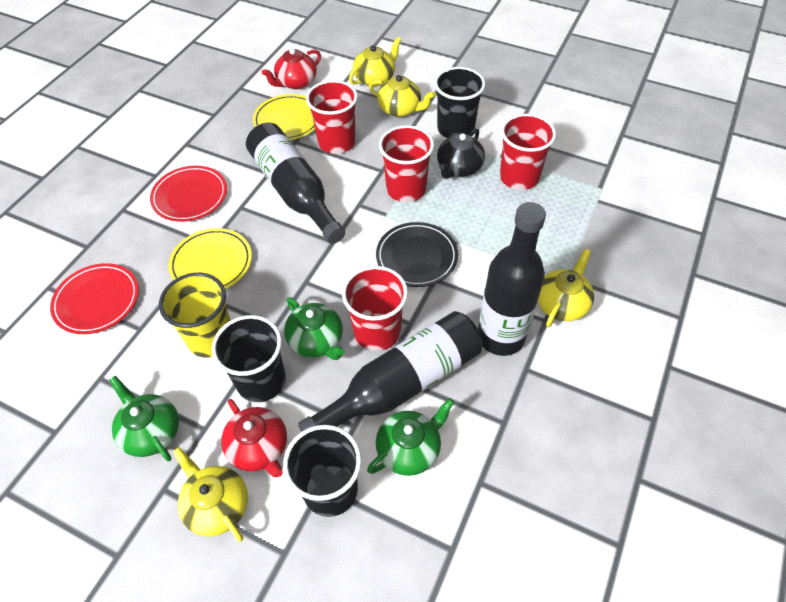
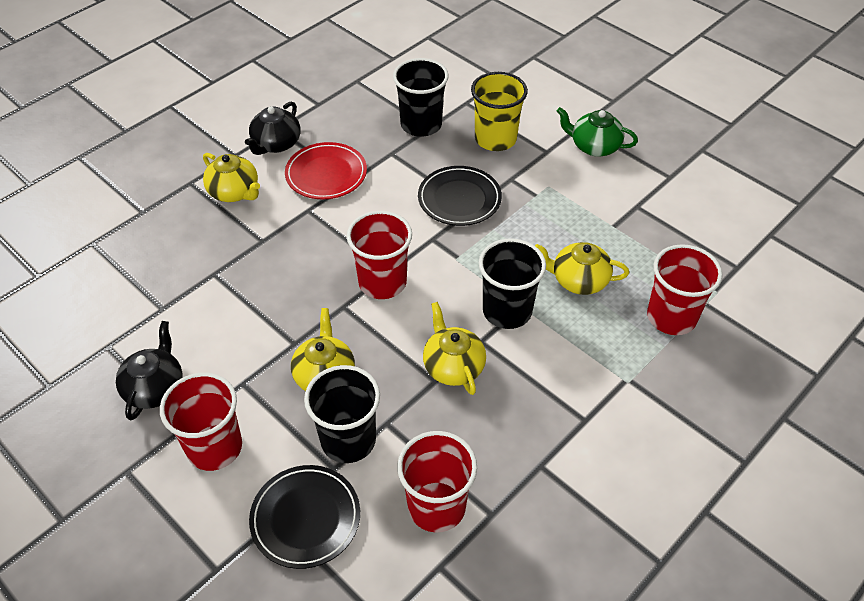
black bottle: [246,123,345,244] [298,311,482,432] [478,202,546,356] = 3 -> none = 0
black plate: [376,222,458,287] = 1 -> [249,465,360,569] [418,166,502,226] = 2
black teapot: [437,129,485,179] = 1 -> [116,321,183,420] [245,102,300,155] = 2
green teapot: [109,376,179,461] [284,297,344,360] [367,398,454,476] = 3 -> [557,107,638,157] = 1
red plate: [50,263,139,334] [150,166,227,222] = 2 -> [285,142,367,199] = 1
red teapot: [221,399,287,477] [262,48,321,89] = 2 -> none = 0
yellow plate: [168,228,252,289] [253,94,315,140] = 2 -> none = 0

